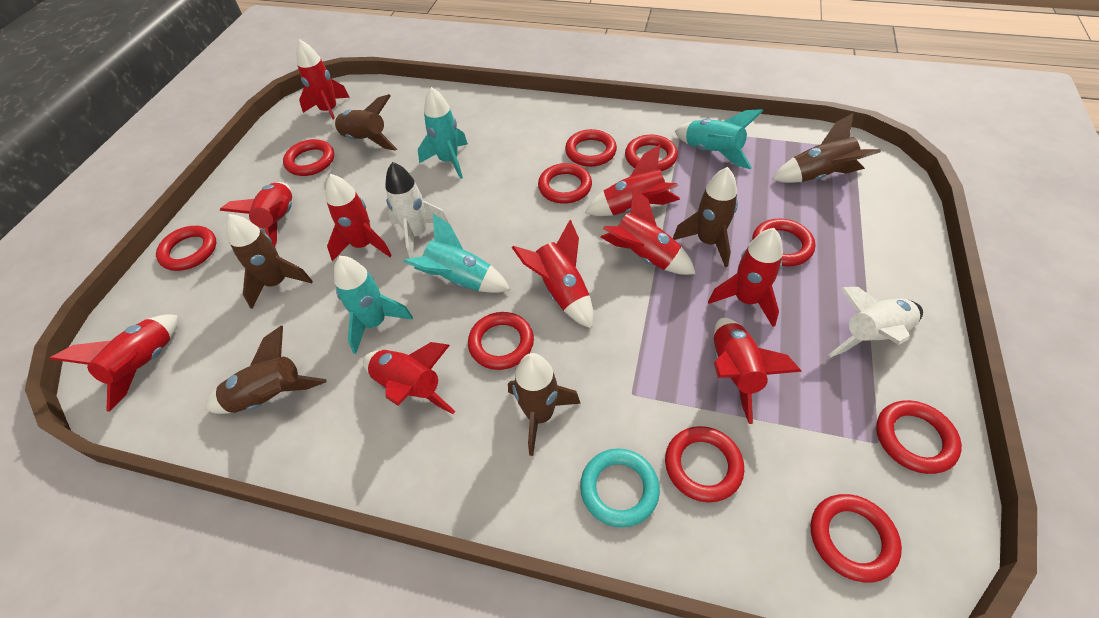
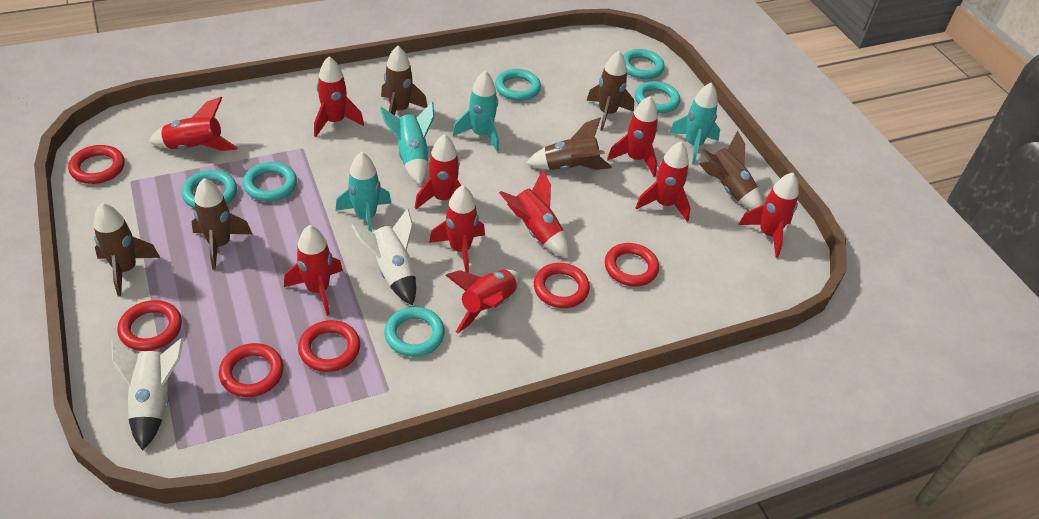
red ring: [156,226,216,271] [283,139,334,176] [468,312,534,370] [538,163,592,204] [565,129,617,167] [625,134,678,171] [665,426,744,502] [752,219,815,266] [811,494,902,583] [876,400,962,474] = 10 -> [68,145,125,184] [117,300,182,351] [219,343,284,397] [298,320,360,372] [534,263,590,308] [605,243,659,287] = 6
turquoise ring: [580,448,660,527] = 1 -> [181,170,237,208] [243,162,297,201] [384,307,445,357] [495,69,541,101] [623,49,665,79] [635,81,680,113] = 6

